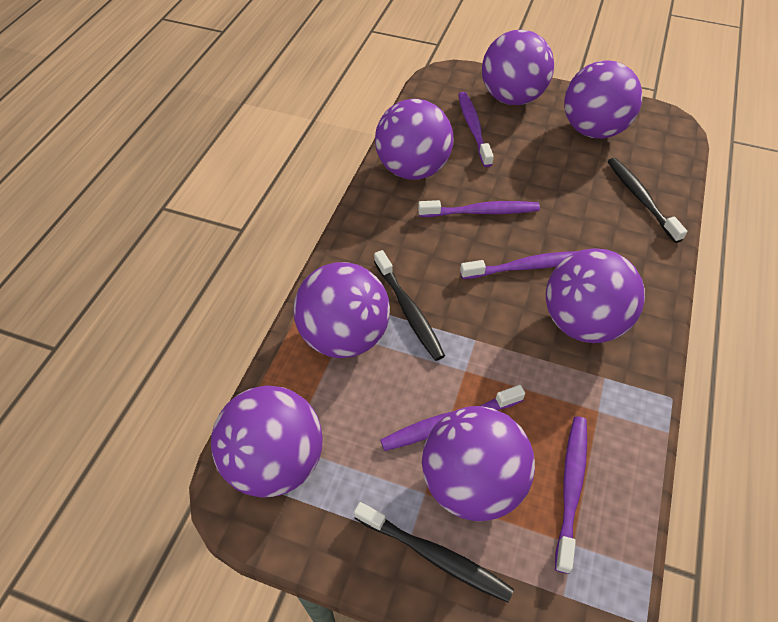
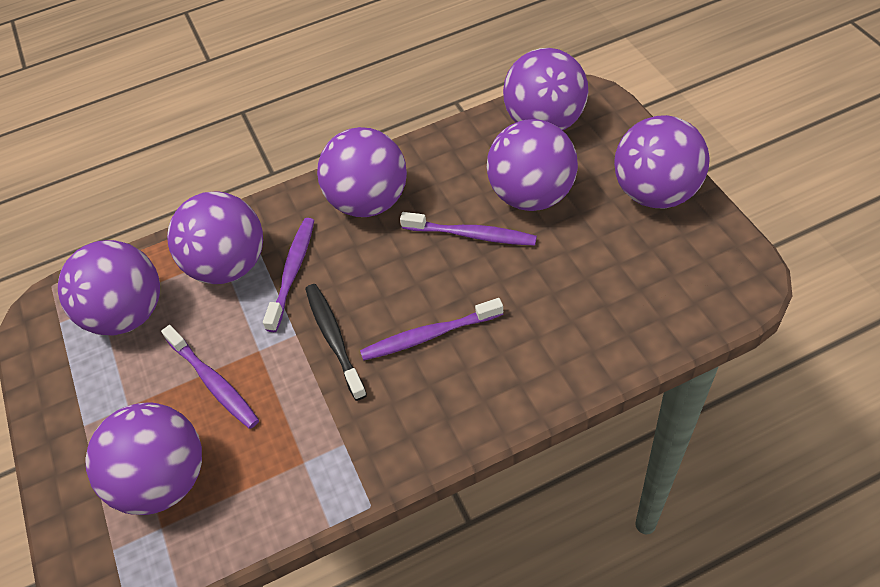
black toothbrush: [354,502,514,602] [374,250,445,361] [608,158,687,243] = 3 -> [305,284,367,401] = 1
purple toothbrush: [380,385,525,451] [418,200,540,217] [458,92,494,167] [460,251,578,279] [555,416,587,574] = 5 -> [161,325,259,429] [263,218,314,332] [360,298,503,361] [400,212,537,246] = 4

